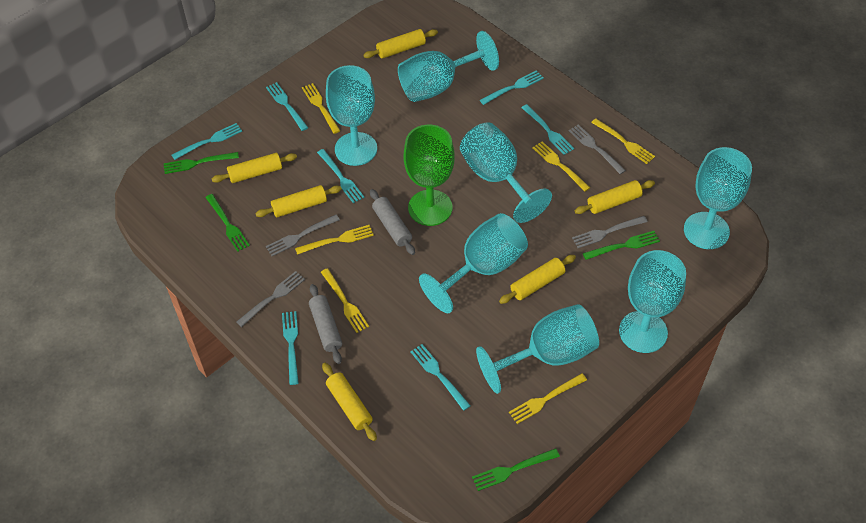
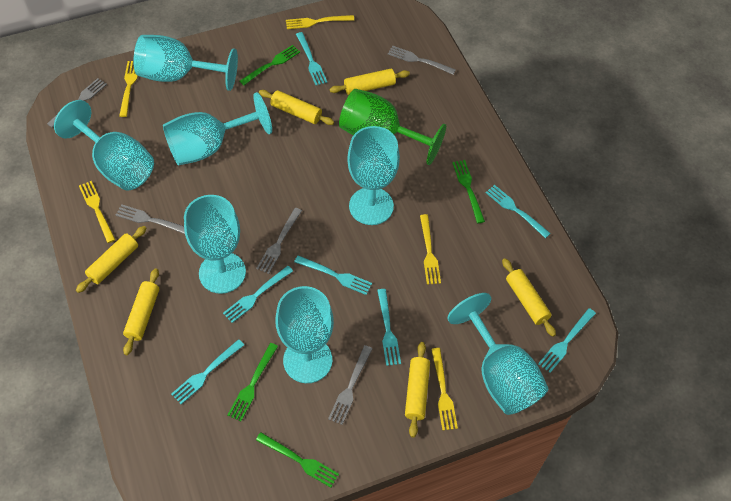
grey fork: [236,271,305,327] [266,215,340,256] [569,124,626,174] [572,216,648,248] = 4 -> [47,78,107,127] [116,204,185,234] [256,208,302,274] [328,345,373,425] [388,46,456,75] = 5
grey rolling pin: [309,284,342,364] [370,189,415,255] = 2 -> none = 0
yellow fork: [295,225,374,255] [302,83,340,134] [321,268,369,333] [509,373,587,424] [532,142,590,192] [591,118,655,164] = 6 -> [79,181,115,243] [119,61,138,117] [286,15,354,29] [420,214,441,285] [431,348,458,431] = 5

